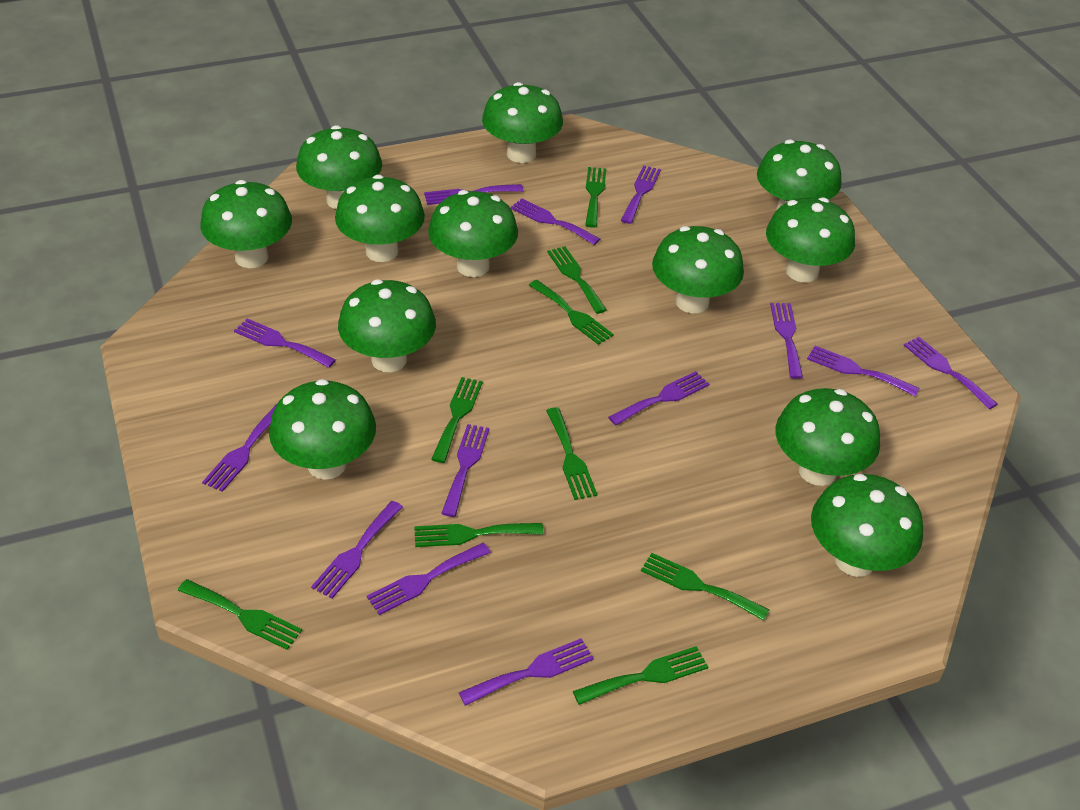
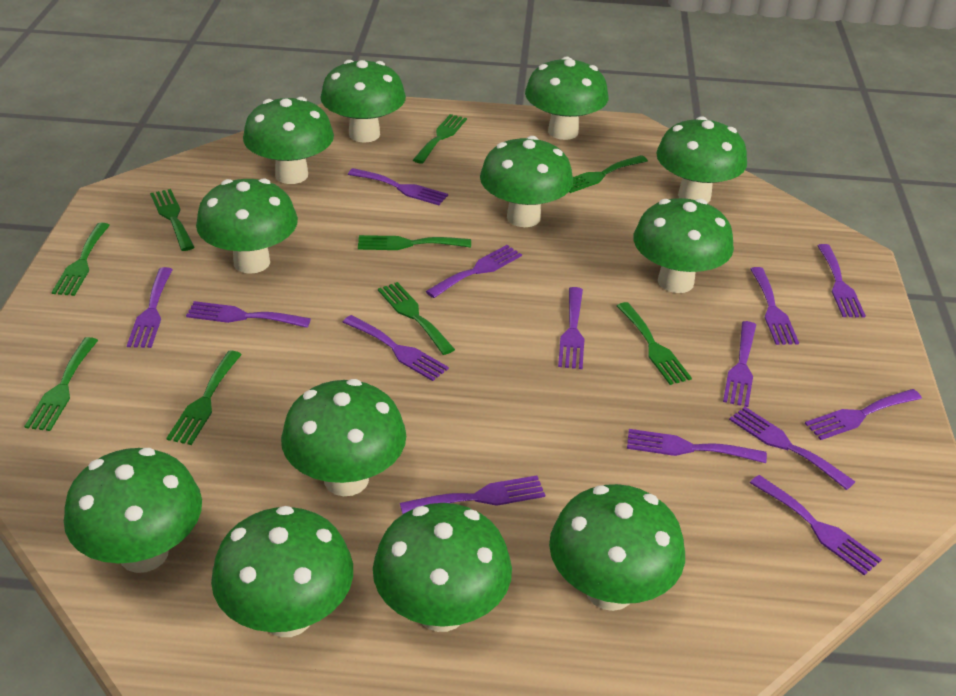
purple fork: [202,404,277,492] [234,318,336,368] [311,501,403,599] [367,543,491,615] [424,184,523,205] [441,424,490,517] [459,638,594,706] [510,199,600,245] [608,371,710,426] [621,165,661,224] [770,303,803,379] [807,346,920,396] [904,337,998,409] = 13 -> [127,267,173,348] [186,301,311,328] [343,315,449,381] [348,168,448,205] [400,475,545,514] [426,245,522,298] [558,287,584,369] [627,429,767,463] [723,321,756,407] [729,407,855,490] [750,267,799,345] [750,475,882,576] [805,389,922,440] [817,244,866,317] = 14

